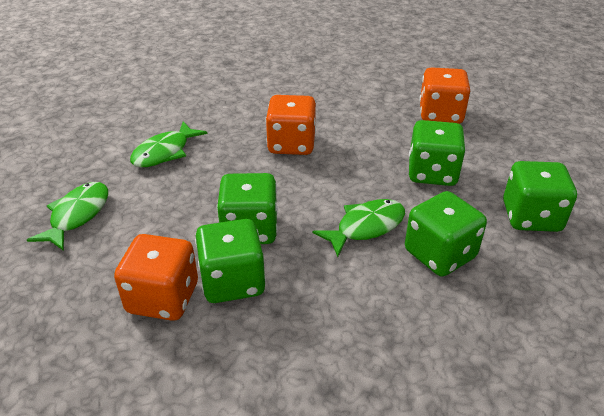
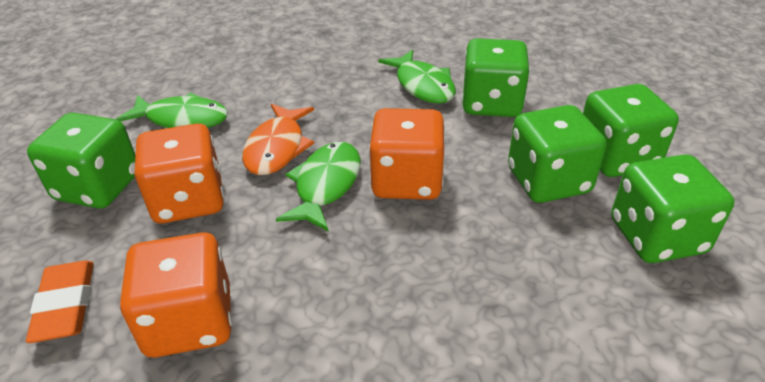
orange eraser: none = 0 -> [26,260,94,343] = 1
orange fish: none = 0 -> [242,104,315,175] = 1

